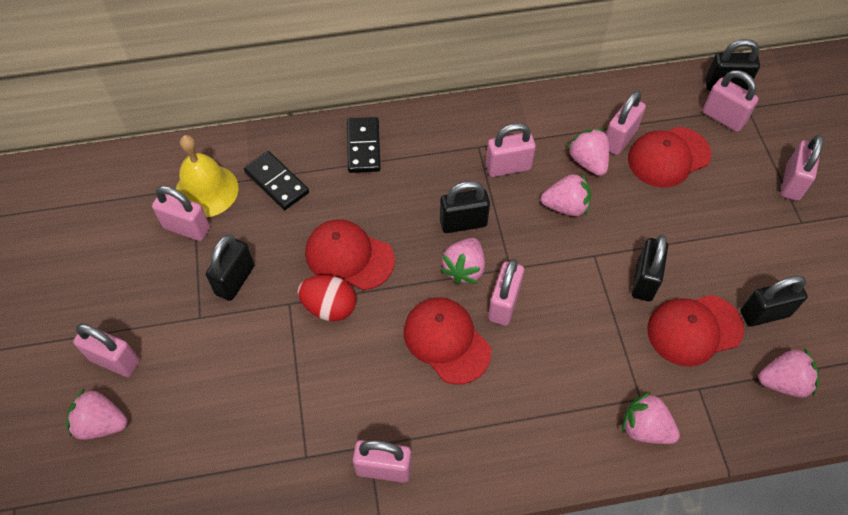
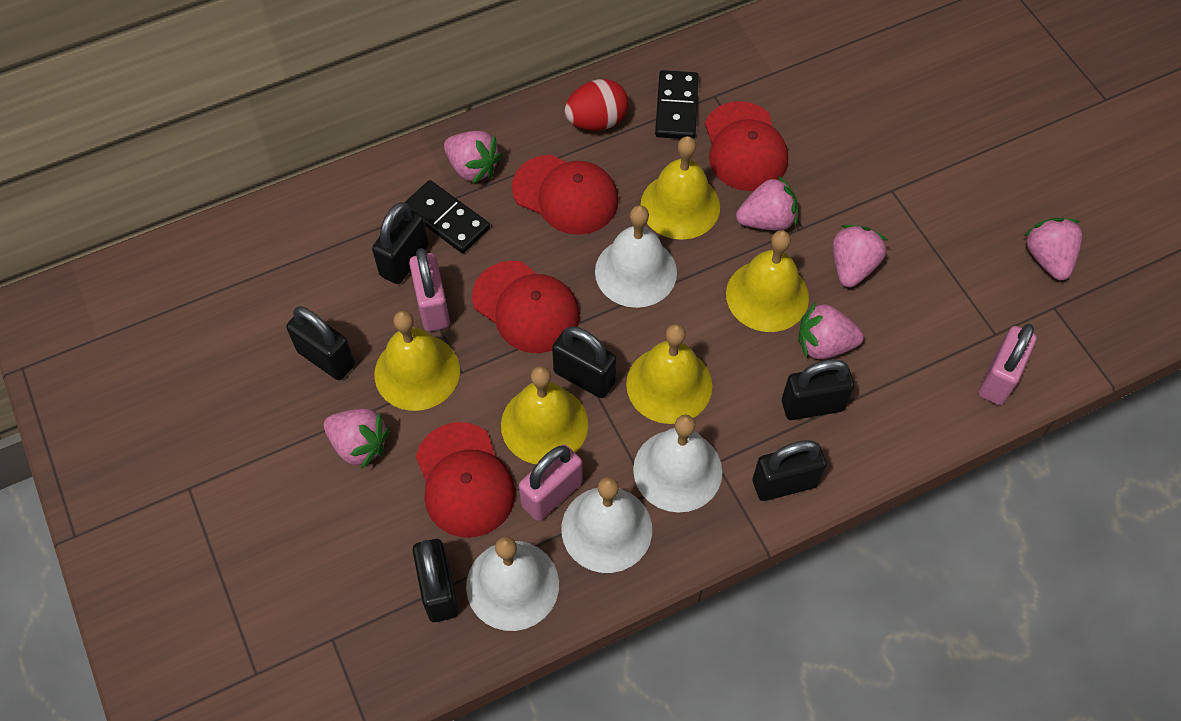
black padlock: [206,235,254,301] [440,181,490,233] [632,235,668,301] [705,39,760,91] [740,275,808,327] = 5 -> [286,306,355,380] [372,202,429,284] [413,539,458,622] [552,326,616,398] [753,440,827,501] [782,359,854,420] = 6
pink padlock: [73,324,140,377] [152,186,210,241] [353,440,412,483] [486,123,536,177] [488,259,524,325] [606,91,646,155] [702,70,759,132] [781,134,824,201] = 8 -> [409,248,450,331] [519,444,583,521] [978,324,1037,405] = 3
white bell: none = 0 -> [466,537,559,631] [561,477,652,573] [595,206,677,308] [633,414,722,513] = 4
yellow bell: [176,135,239,217] = 1 -> [374,310,460,411] [501,366,588,464] [626,324,712,424] [640,136,720,240] [726,230,809,332] = 5

